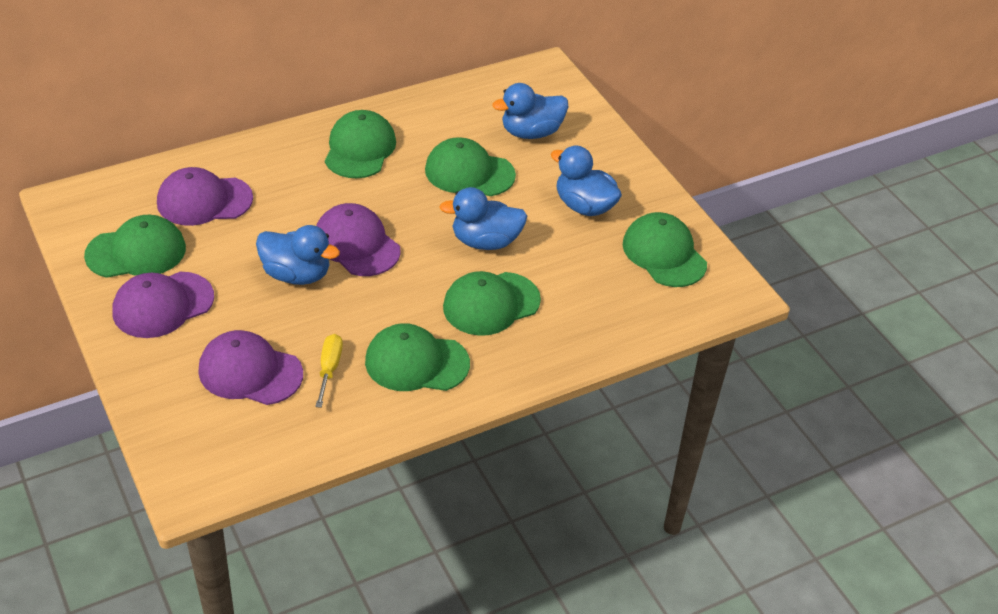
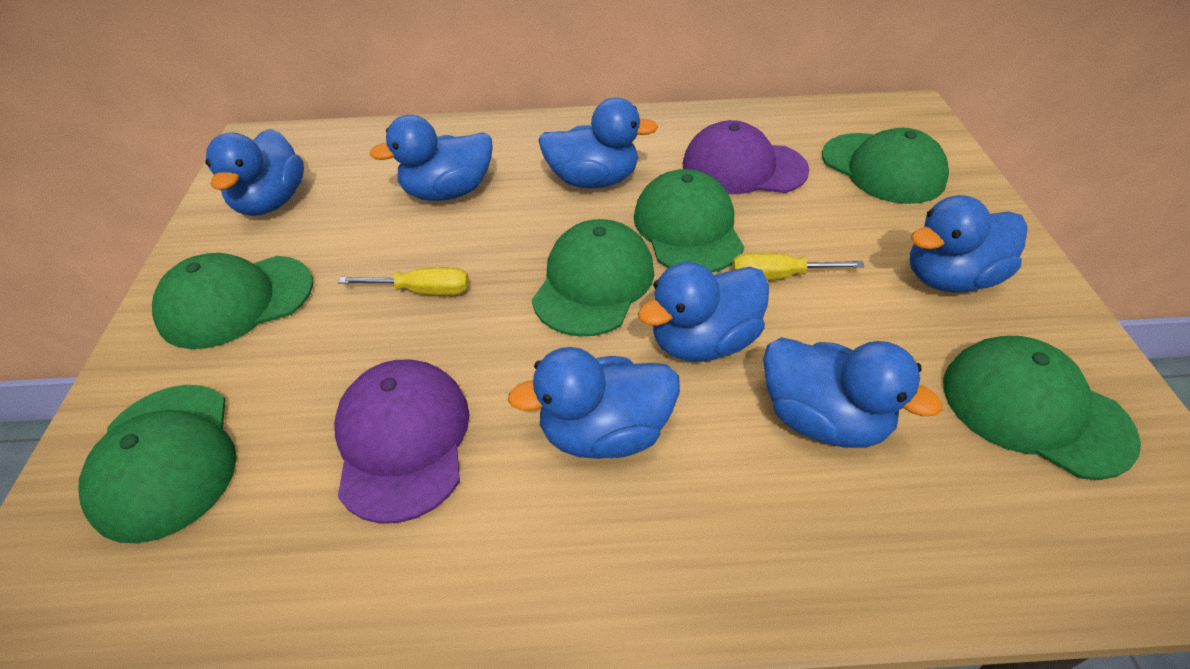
blue duck: [256,225,340,285] [439,187,527,250] [492,83,568,139] [551,146,622,216] = 4 -> [206,129,304,216] [370,115,493,201] [507,347,680,459] [538,98,658,188] [638,262,769,362] [763,337,942,448] [910,195,1027,293] = 7
purple cap: [113,272,214,338] [157,167,253,226] [198,330,303,405] [316,203,401,276] = 4 -> [334,360,470,524] [683,120,809,194] = 2
yellow screwdriver: [315,334,343,408] = 1 -> [338,267,469,295] [732,253,865,280] = 2

